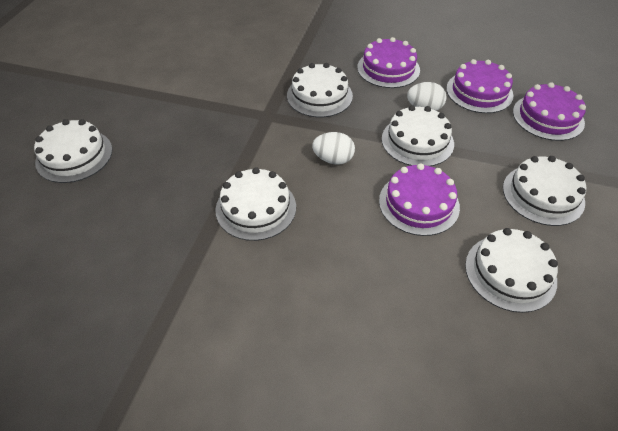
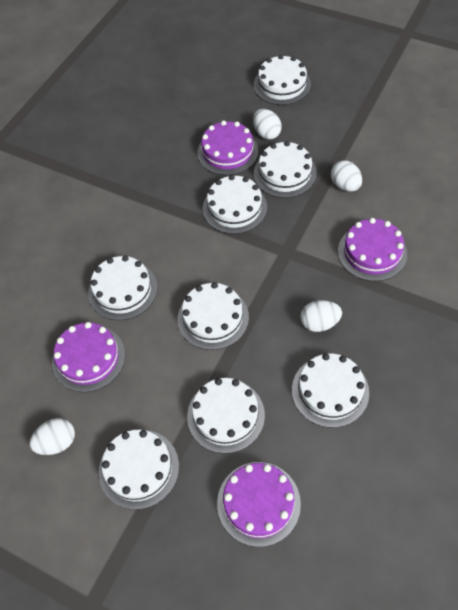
white cake: [34,119,112,183] [215,167,296,241] [287,63,353,117] [382,105,454,166] [465,228,558,313] [503,156,586,226] = 6 -> [88,255,158,320] [99,430,179,510] [178,282,249,350] [187,378,265,454] [203,175,267,234] [254,55,311,105] [254,141,317,198] [292,353,369,428] = 8
white egg: [312,132,355,165] [407,82,447,111] = 2 -> [29,418,75,455] [253,109,282,140] [300,300,342,332] [331,160,362,191] = 4

